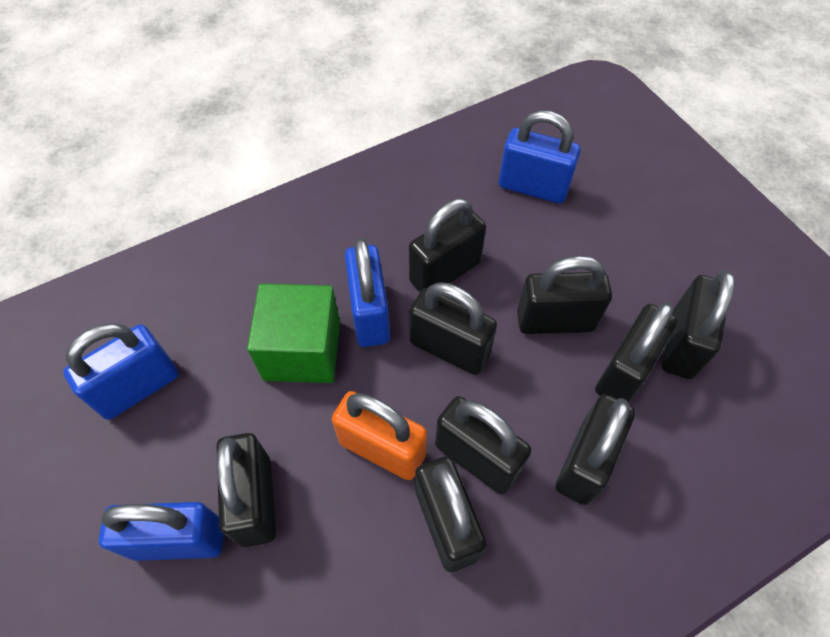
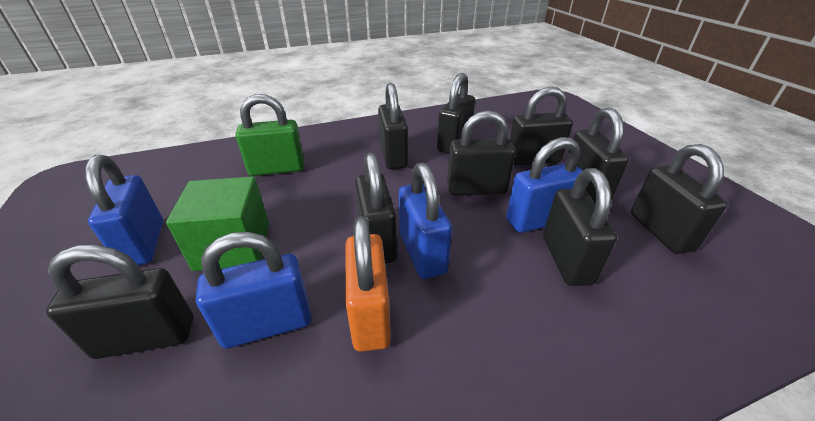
green padlock: none = 0 -> [236,94,304,176] = 1

